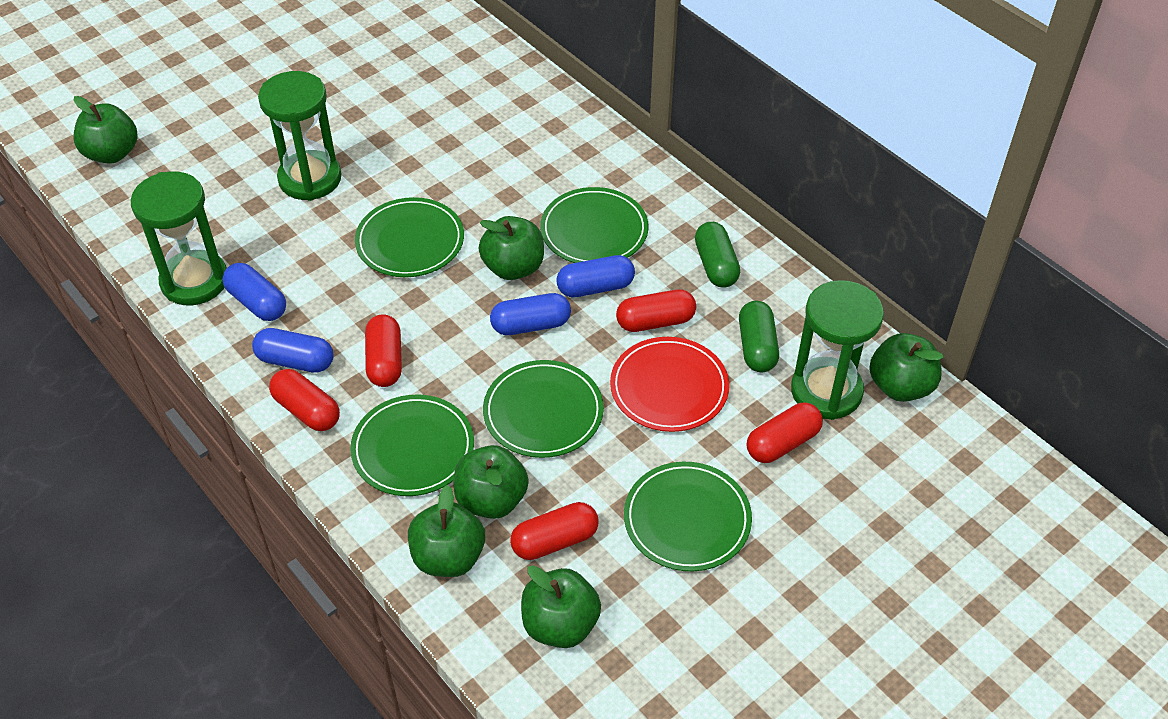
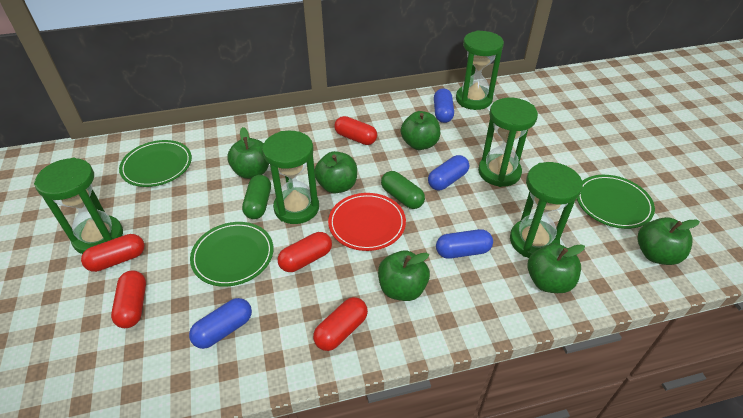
green hourglass: [131,171,227,305] [258,71,342,201] [791,280,884,420] = 3 -> [34,158,123,254] [262,131,319,224] [456,30,504,110] [478,98,538,187] [510,162,583,258] = 5
green plate: [350,394,474,496] [355,197,464,277] [483,360,604,458] [540,187,649,263] [624,462,752,571] = 5 -> [119,140,192,187] [190,222,274,287] [577,175,655,229] = 3

